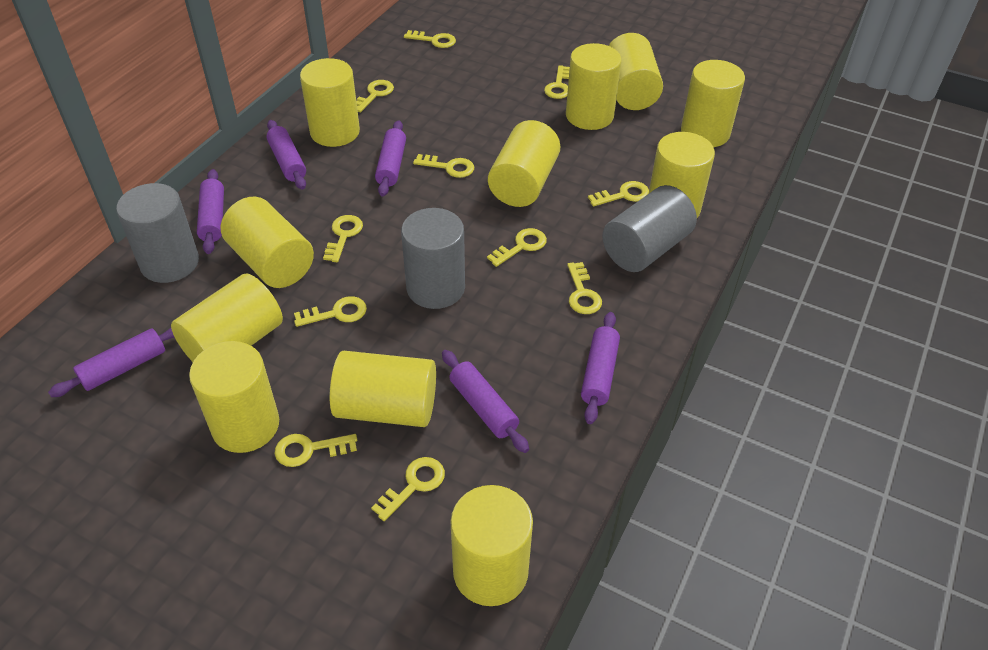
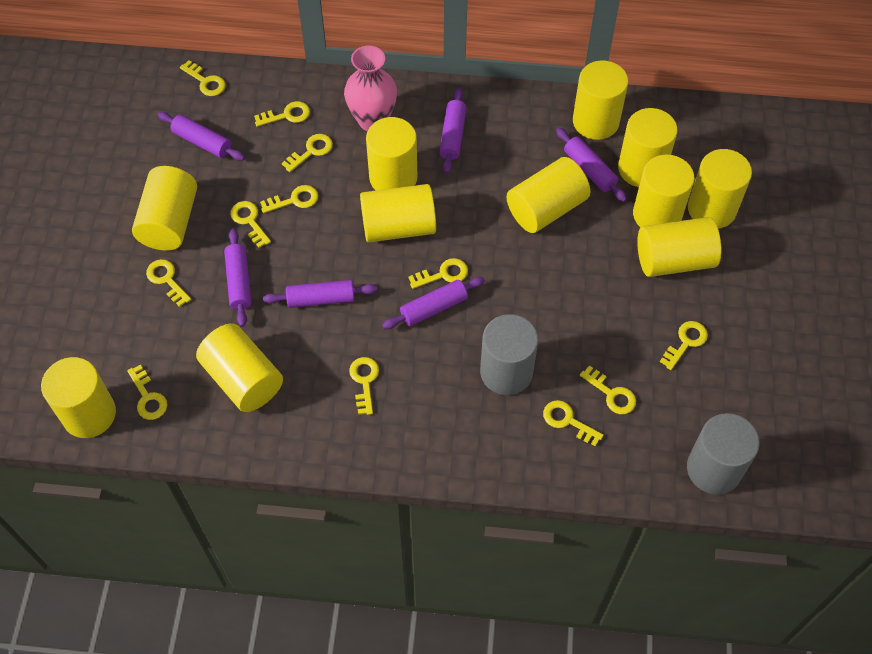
grey cylinder: [116,183,199,283] [401,208,465,309] [602,185,697,272] = 3 -> [480,314,538,395] [687,413,759,495] = 2
pink vase: none = 0 -> [344,46,397,131] = 1
yellow key: [275,434,357,467] [294,296,367,327] [323,215,363,262] [356,80,394,112] [371,457,445,521] [404,30,456,48] [413,154,474,178] [487,228,547,267] [544,65,570,99] [567,262,602,314] [588,181,649,207] = 11 -> [127,364,167,420] [146,259,191,307] [180,60,226,96] [230,201,271,248] [254,101,310,127] [260,185,318,213] [282,134,333,172] [349,357,379,415] [408,258,468,289] [543,400,604,446] [580,365,636,414] [660,321,708,370] = 12

